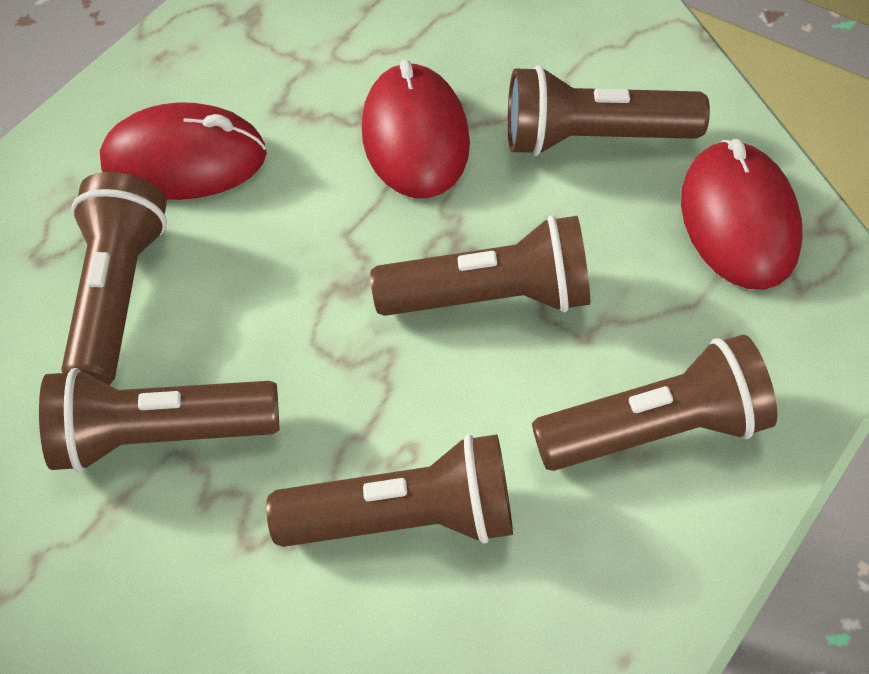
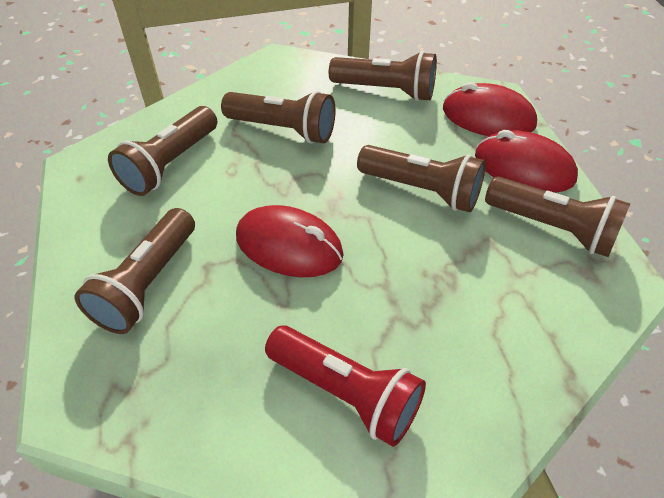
red flashlight: none = 0 -> [265,325,426,447] = 1

